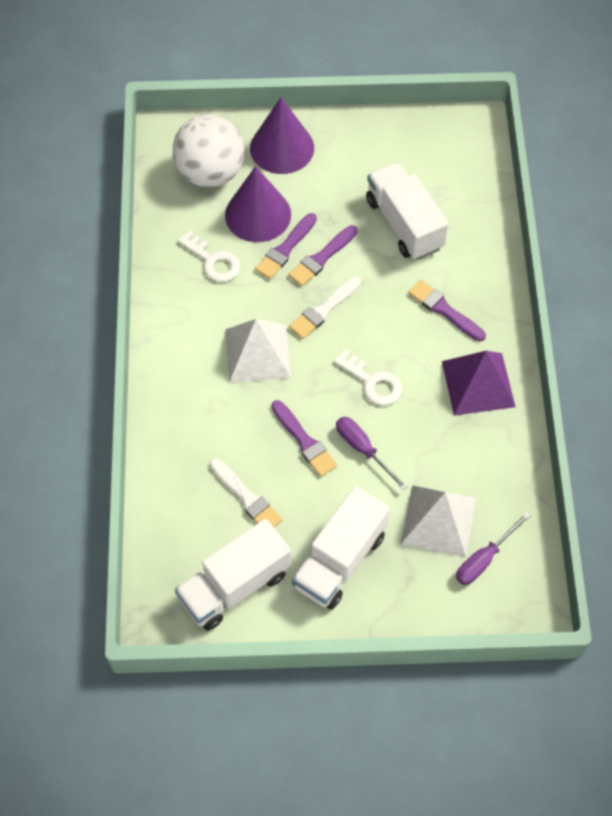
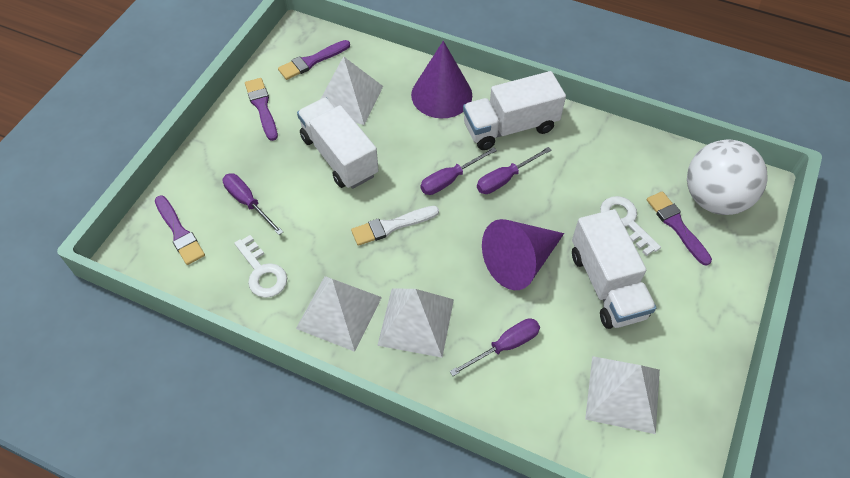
purple pyramid: [442,351,516,416] = 1 -> none = 0
purple screwdriver: [336,417,408,491] [456,512,531,585] = 2 -> [222,174,283,235] [420,147,497,195] [450,318,540,376] [477,147,551,194] = 4
white brush: [210,458,283,527] [289,276,361,339] = 2 -> [351,206,439,246] = 1
white pyramid: [226,319,291,383] [401,485,476,557] = 2 -> [296,276,382,352] [321,56,383,125] [377,288,454,358] [585,356,660,434] = 4

